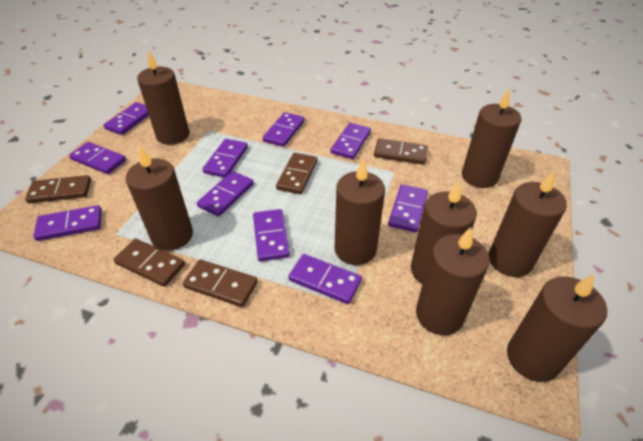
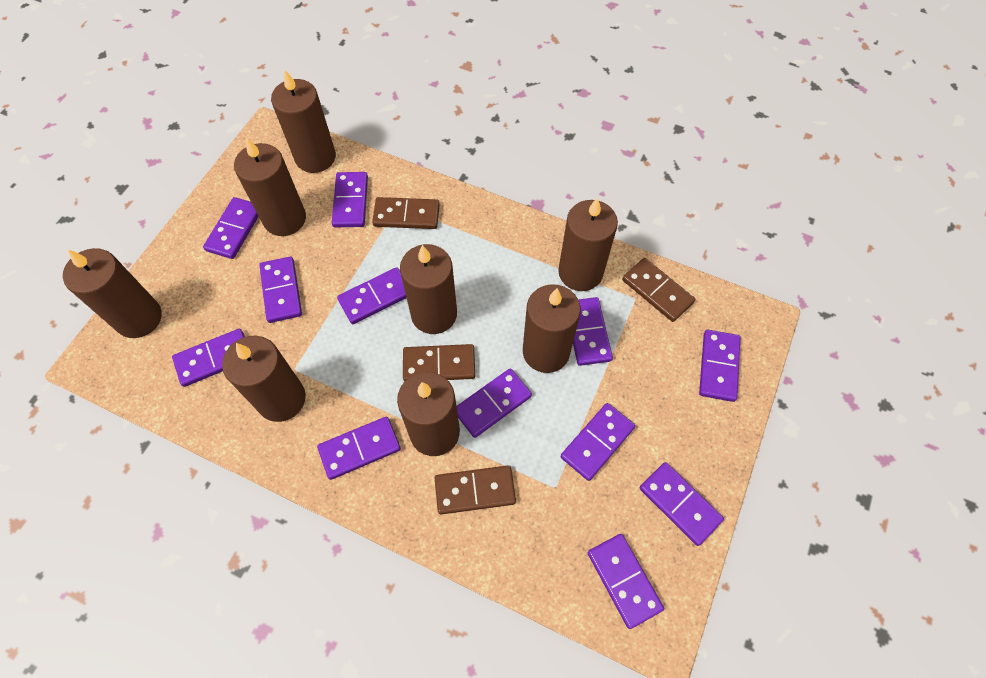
brown domino: [25,175,91,203] [113,239,185,287] [183,260,258,307] [276,153,317,194] [374,138,428,165] = 5 -> [372,197,440,229] [403,344,475,382] [435,466,516,514] [622,258,695,322] = 4
purple domino: [33,205,102,241] [69,142,126,174] [103,102,149,135] [197,171,254,217] [202,139,248,178] [253,209,290,261] [263,112,305,147] [288,254,362,304] [331,123,371,159] [388,184,428,233] = 10 -> [172,329,245,387] [203,197,259,259] [259,257,302,323] [317,417,401,480] [332,172,368,227] [337,267,406,324] [457,368,532,438] [561,403,635,481] [573,297,613,366] [588,534,664,629] [640,462,724,546] [699,330,741,402] = 12

